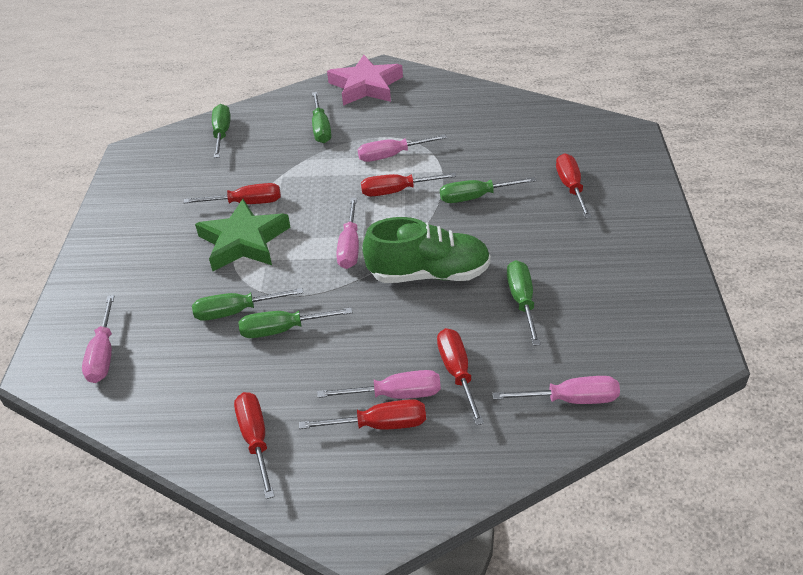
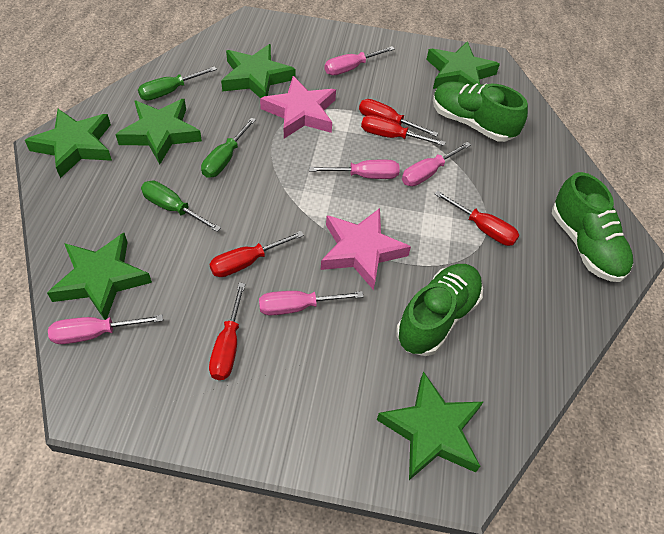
green screwdriver: [192,288,303,321] [212,104,231,158] [238,307,353,338] [312,92,332,143] [440,177,536,203] [507,260,541,346] = 6 -> [138,66,217,101] [141,181,221,232] [201,117,256,178] = 3
green shoe: [362,217,491,283] = 1 -> [396,264,483,356] [433,81,528,142] [552,172,633,282] = 3
green star: [195,199,290,271] = 1 -> [25,109,112,178] [47,233,152,320] [115,99,202,164] [221,44,296,98] [377,371,483,480] [426,41,500,89] = 6
pink star: [327,55,403,106] = 1 -> [260,76,336,138] [321,208,411,290] = 2
red screwdriver: [184,183,281,204] [234,392,275,499] [299,399,426,430] [361,173,457,196] [437,328,484,425] [556,153,592,218] = 6 -> [209,231,304,277] [209,283,245,380] [359,99,439,137] [361,115,446,146] [435,191,519,246] = 5

